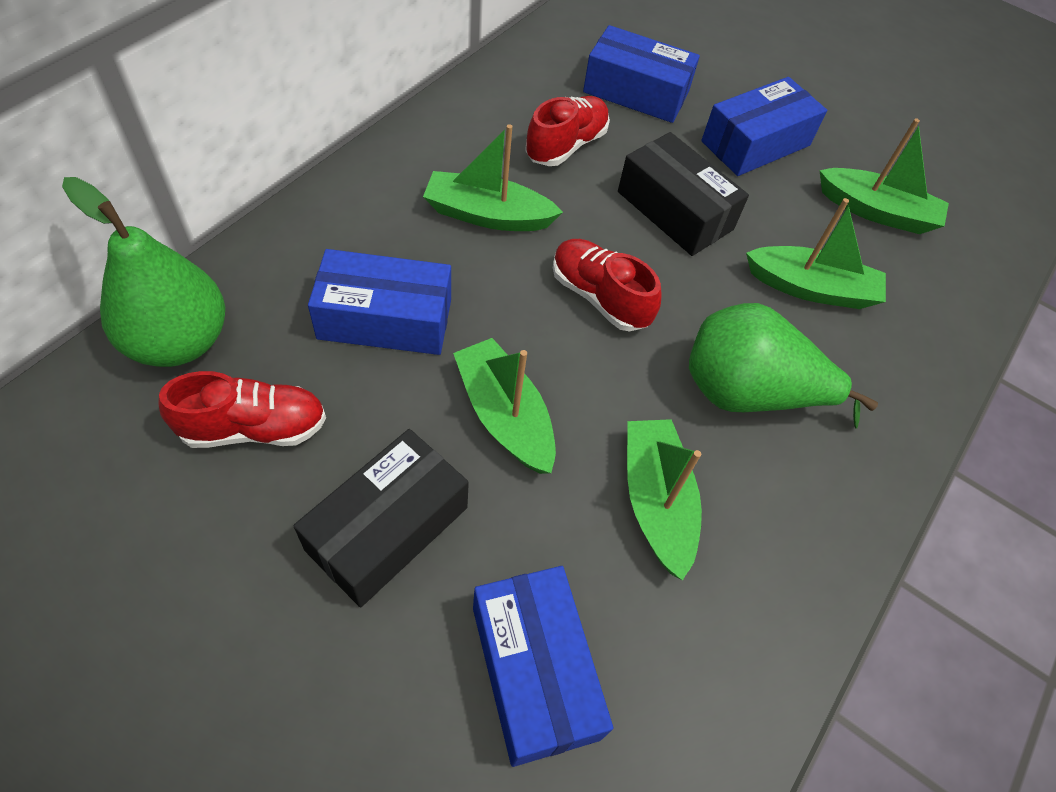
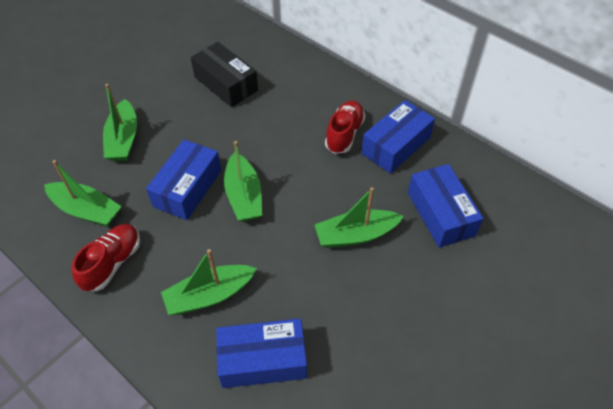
black box: [293,429,469,607] [618,132,749,256] = 2 -> [191,42,258,107] = 1
green pear: [62,177,225,367] [689,303,878,429] = 2 -> none = 0
red shoe: [158,371,326,448] [525,96,610,166] [553,239,662,331] = 3 -> [72,224,140,291] [325,100,365,154] = 2

